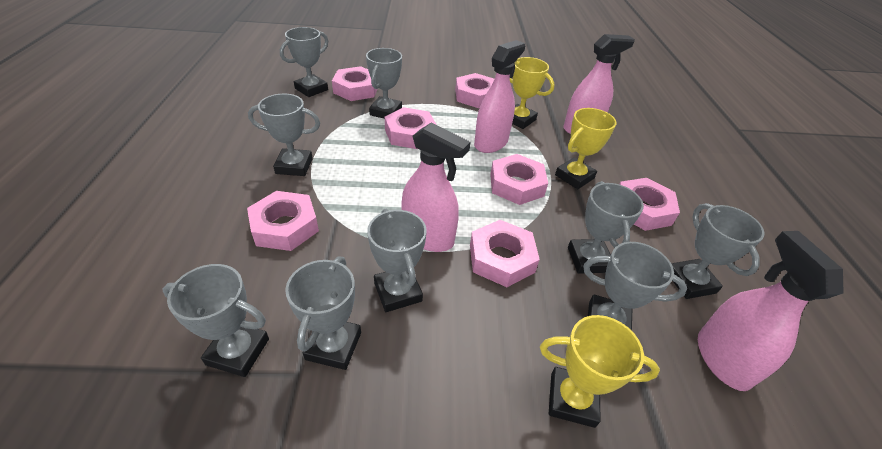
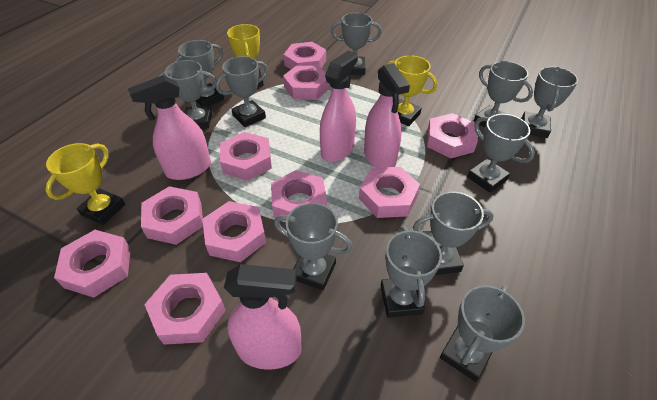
grey trophy: [163,264,269,377] [248,94,320,176] [280,27,328,97] [285,256,361,370] [366,48,402,119] [367,209,427,312] [568,181,644,274] [583,242,687,331] [671,203,764,299] = 9 -> [158,60,217,129] [174,40,224,107] [216,56,268,127] [274,203,353,291] [331,13,382,75] [380,226,442,318] [412,191,494,275] [440,285,525,382] [467,114,535,193] [474,61,533,128] [521,67,578,138] = 11
pink nut: [247,191,319,251] [332,66,377,101] [385,107,437,149] [455,73,494,108] [470,220,540,287] [490,154,548,205] [619,178,680,231] = 7 -> [54,230,131,298] [141,186,203,245] [144,273,226,345] [202,201,266,262] [220,132,272,181] [271,170,327,218] [283,65,329,100] [284,42,326,69] [359,167,420,218] [427,113,478,159] = 10

